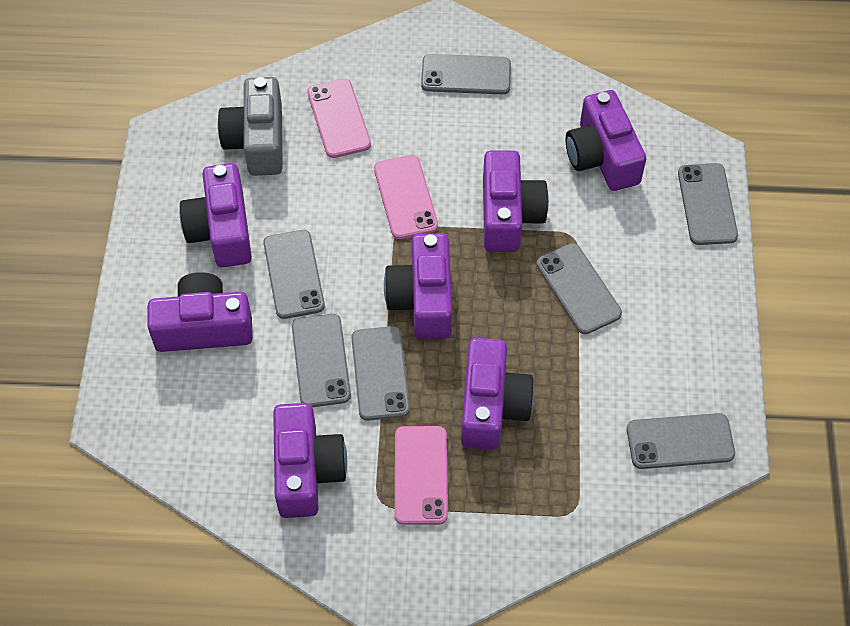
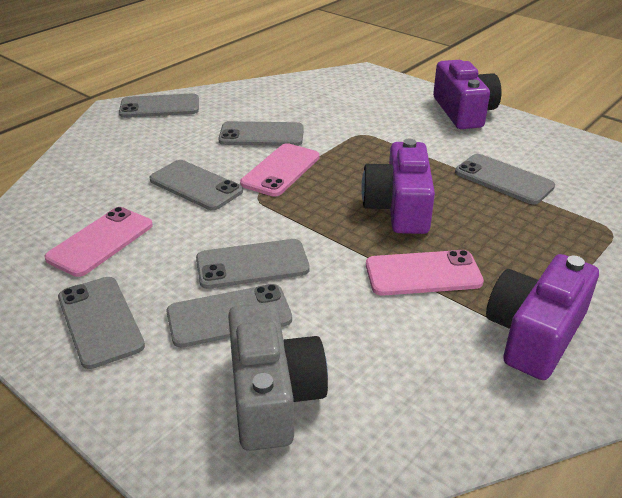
purple camera: [147,272,253,352] [180,163,252,267] [273,403,347,518] [384,233,452,339] [461,338,534,450] [483,150,549,252] [565,90,646,191] = 7 -> [361,139,435,234] [433,60,502,129] [486,254,599,380] = 3

